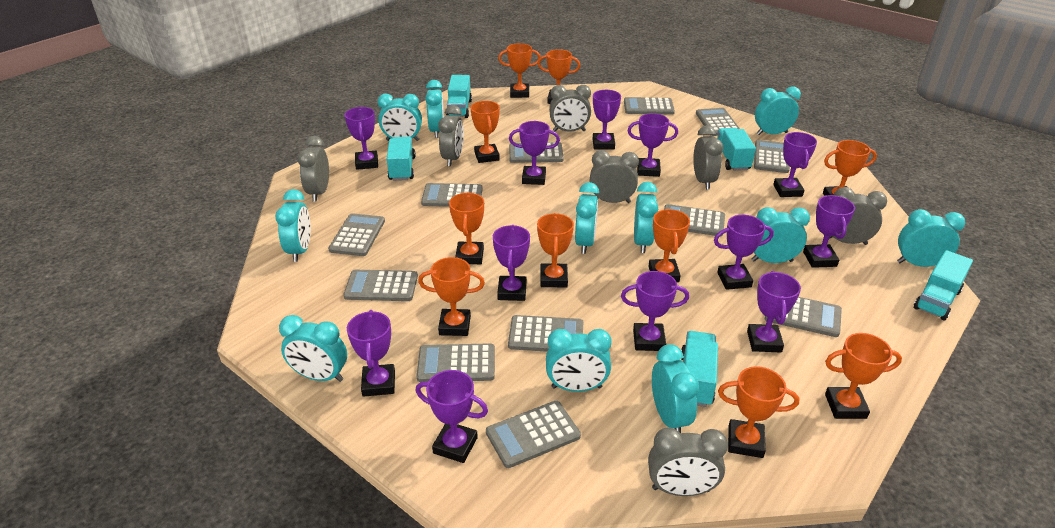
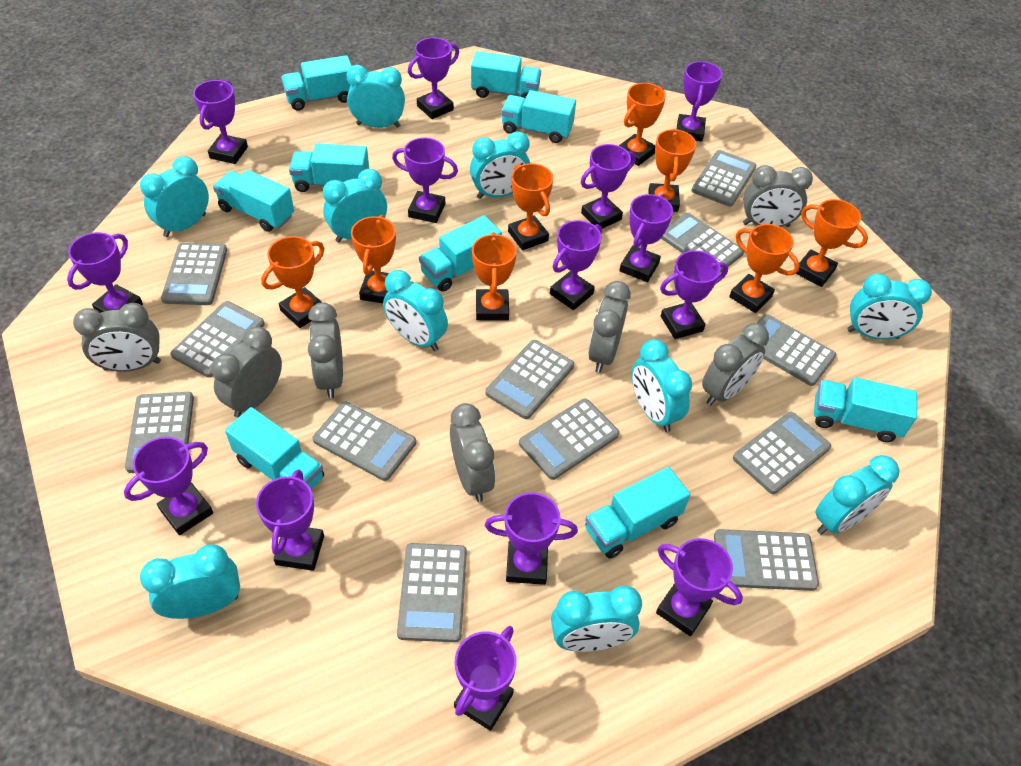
orange trophy: [418,257,485,336] [449,193,484,264] [471,101,500,163] [498,43,540,98] [537,213,574,287] [538,49,580,104] [648,209,690,282] [718,366,799,458] [823,140,877,196] [825,333,902,419] = 10 -> [261,236,325,328] [351,215,396,303] [472,232,517,320] [508,163,553,250] [619,83,666,166] [648,129,696,212] [729,224,800,313] [796,199,868,287] = 8
purple trophy: [345,107,378,170] [347,310,395,397] [416,370,488,463] [493,225,530,301] [509,121,560,185] [593,90,621,150] [621,271,689,351] [628,113,678,177] [714,215,774,290] [747,271,801,352] [773,132,817,197] [803,195,855,268] = 12 -> [67,232,143,313] [124,437,213,535] [193,80,248,164] [256,469,324,571] [392,138,458,223] [408,37,459,119] [454,626,517,731] [485,492,578,585] [550,220,602,310] [581,144,636,229] [619,194,673,282] [656,538,743,636] [660,250,728,339] [676,61,722,141] = 14
turquoise clock: [275,189,311,262] [279,315,347,382] [378,93,422,141] [425,80,444,138] [546,329,612,392] [575,182,599,254] [634,182,658,253] [652,344,699,433] [751,207,810,263] [755,86,801,135] [897,209,965,267] = 11 -> [140,156,209,237] [140,544,240,619] [323,169,387,243] [347,65,405,128] [383,270,448,351] [470,131,530,199] [551,585,642,652] [632,339,692,432] [815,455,900,535] [847,273,932,339] = 10
turquoise truck: [387,137,416,181] [446,75,472,118] [681,331,718,407] [717,128,756,171] [914,250,973,320] = 5 -> [213,170,294,232] [225,407,324,489] [281,55,352,111] [289,143,369,192] [419,215,502,292] [471,51,541,99] [501,90,576,143] [585,467,690,559] [814,377,917,442] = 9

